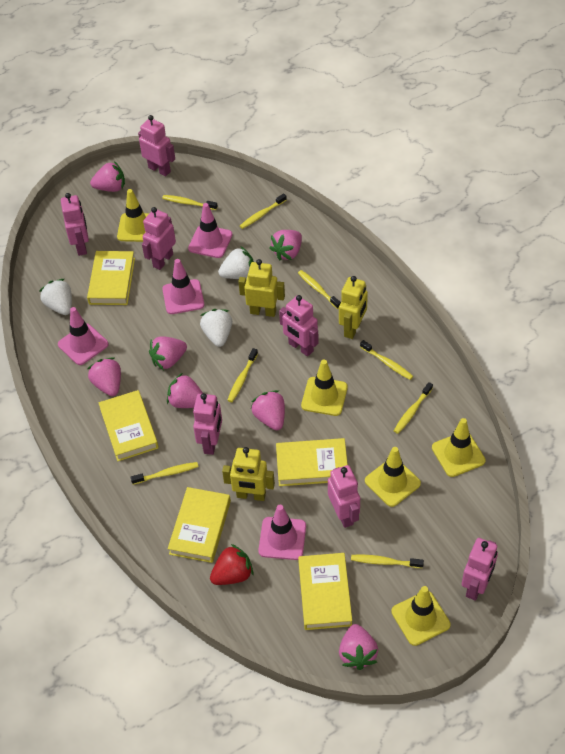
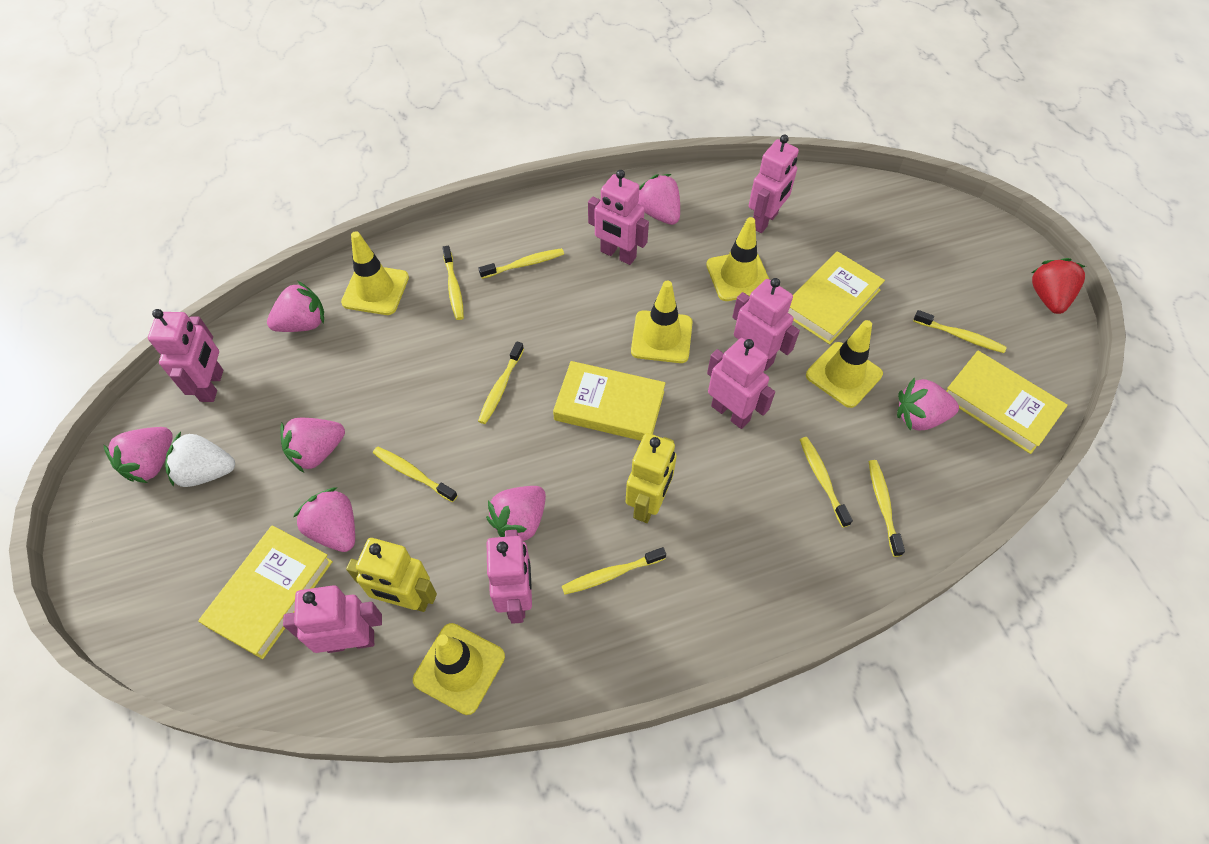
pink traffic cone: [58,307,109,365] [162,259,204,314] [188,203,233,258] [258,505,306,560] = 4 -> none = 0
white strawberry: [39,279,72,315] [200,309,232,347] [218,247,254,279] = 3 -> [165,432,235,487] = 1
yellow book: [87,251,135,305] [98,390,159,461] [168,487,231,563] [276,438,348,486] [298,553,352,630] = 5 -> [198,525,333,659] [553,361,665,441] [787,251,885,344] [946,351,1068,454] = 4
yellow robot: [222,447,275,501] [238,259,285,317] [339,276,368,339] = 3 -> [346,538,437,612] [626,433,677,523] = 2

